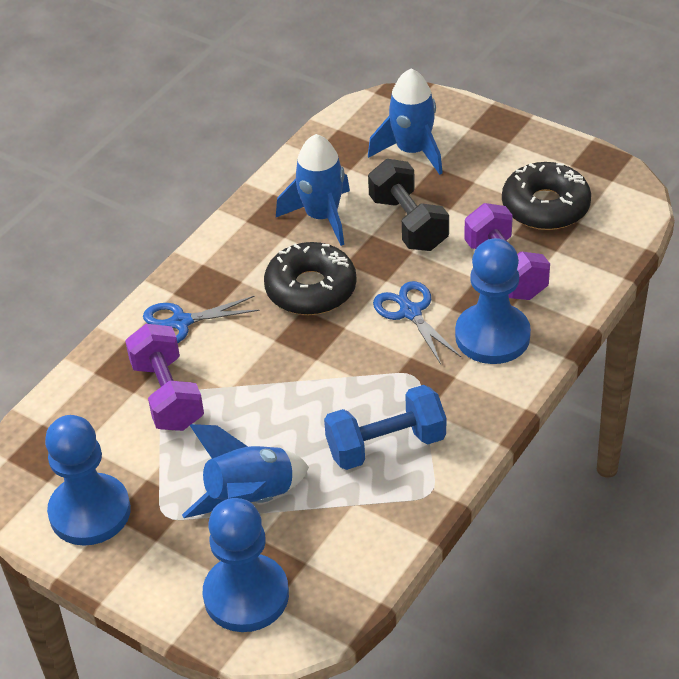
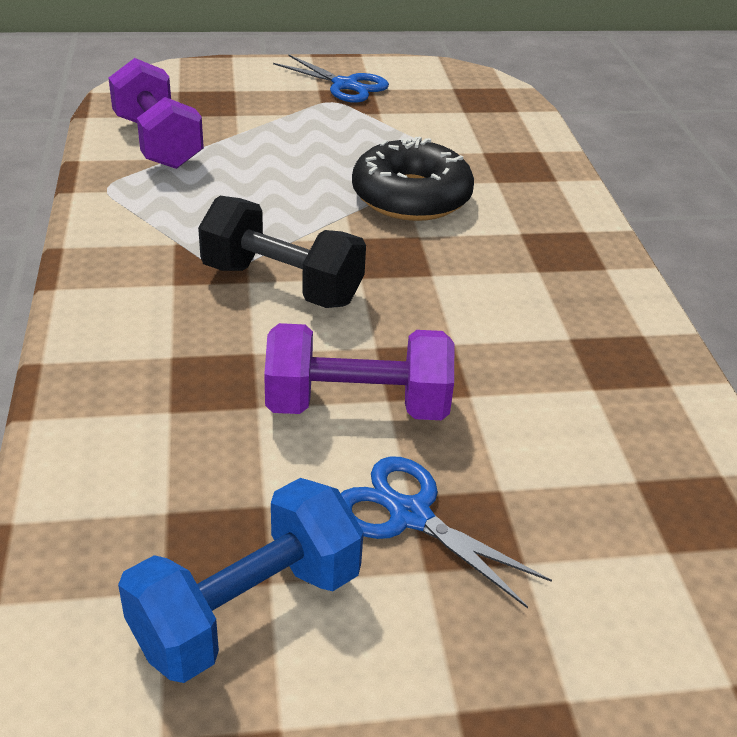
black donut: [264,242,357,315] [502,162,591,230] = 2 -> [352,137,474,221] = 1
blue pawn: [45,415,131,546] [203,498,289,632] [455,238,531,364] = 3 -> none = 0
blue rocket: [182,424,309,518] [276,134,350,246] [368,69,443,175] = 3 -> none = 0

